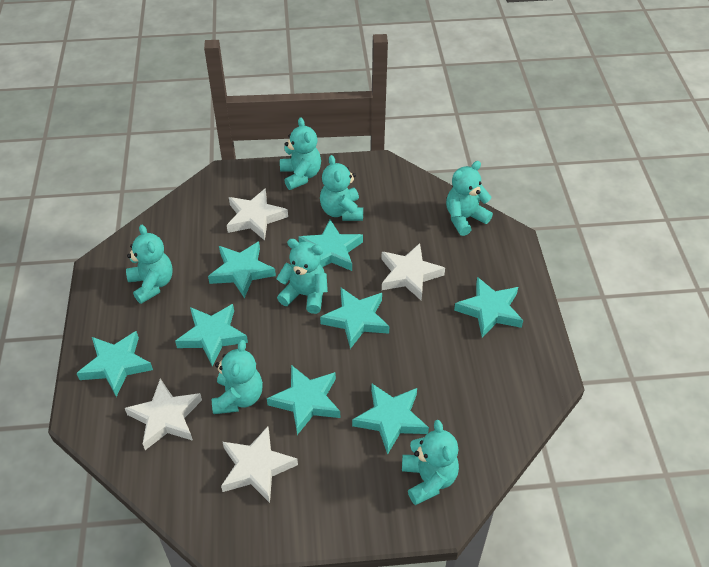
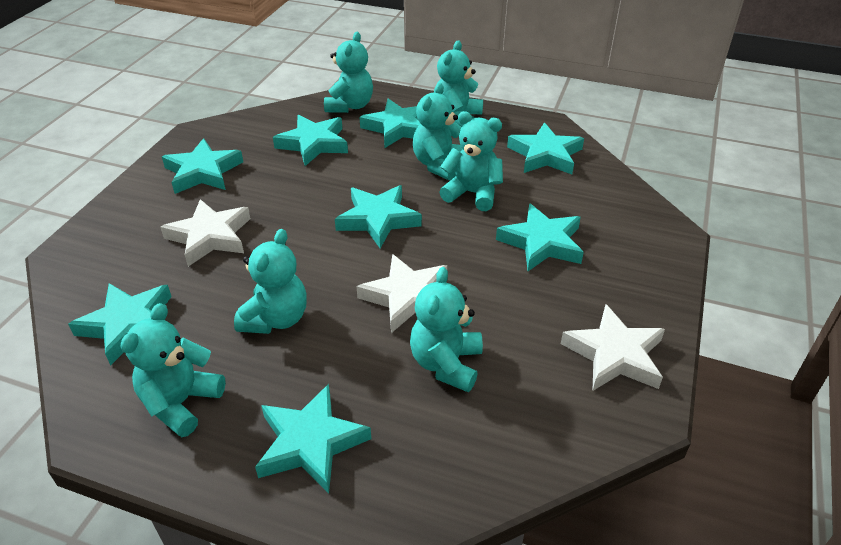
white star: [125,379,202,450] [221,426,298,503] [227,188,288,240] [381,243,445,301] = 4 -> [160,199,251,267] [356,254,447,333] [561,304,665,391] = 3

